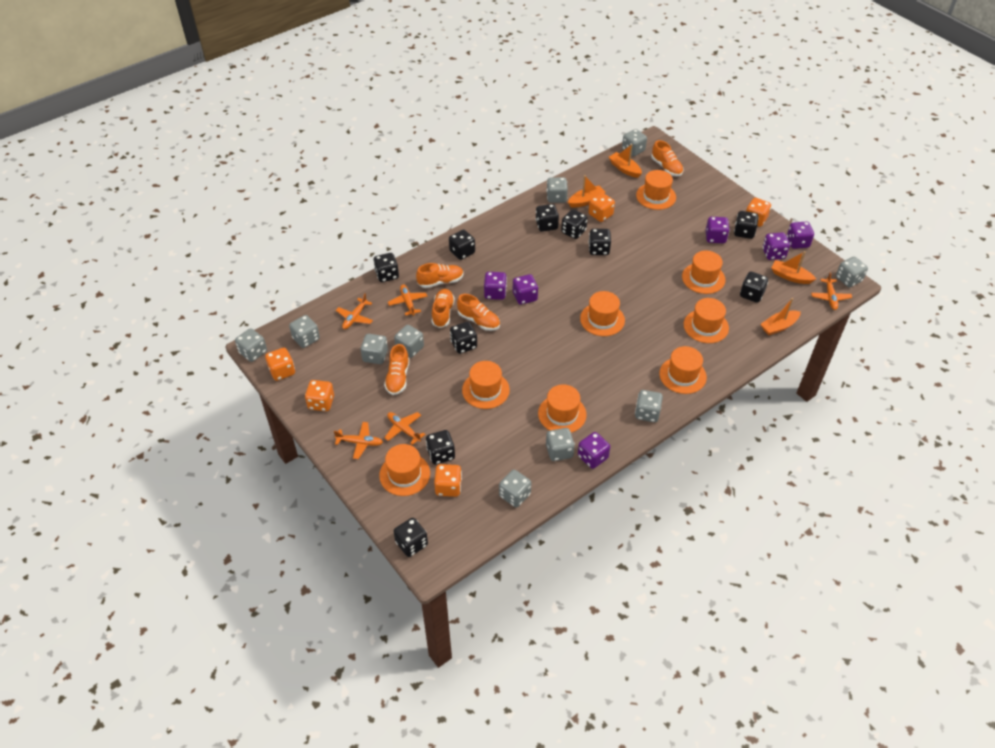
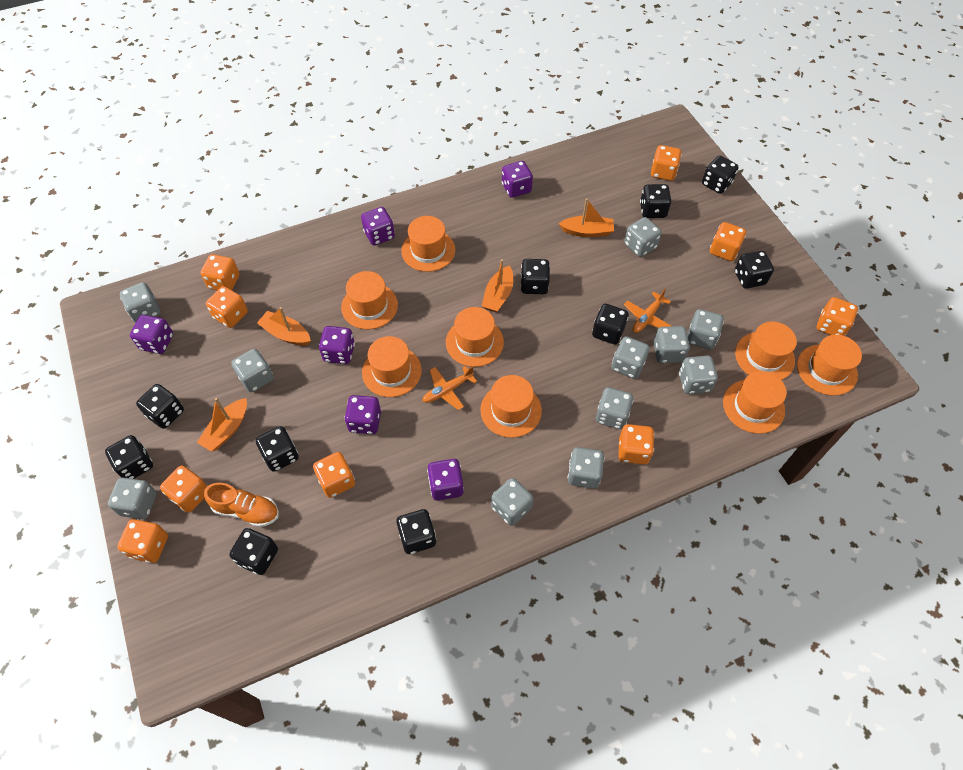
grey dice: [235,328,267,362] [289,315,320,348] [360,334,388,364] [394,325,424,358] [499,470,531,507] [546,177,568,203] [546,428,575,461] [622,129,647,156] [635,390,663,422] [836,257,868,287] = 10 -> [108,478,157,519] [120,282,161,323] [231,349,274,392] [491,478,533,526] [568,447,605,489] [596,387,633,429] [612,336,650,379] [624,217,662,257] [653,326,690,363] [679,355,718,394] [687,309,724,349] = 11
orange dice: [265,348,295,381] [305,380,334,411] [434,464,462,497] [588,193,615,222] [746,198,771,227] = 5 -> [117,519,168,563] [160,465,208,513] [200,254,240,290] [206,286,248,328] [313,452,355,498] [618,424,654,465] [651,145,682,181] [710,222,746,261] [817,297,858,336] = 9
orange plane: [334,422,383,459] [336,294,373,329] [384,412,426,445] [388,284,428,316] [811,272,852,310] = 5 -> [422,366,477,410] [624,289,671,333] = 2
orange shoe: [384,344,410,395] [416,263,464,288] [432,289,455,328] [457,294,500,331] [651,140,684,176] = 5 -> [204,483,279,527] = 1

